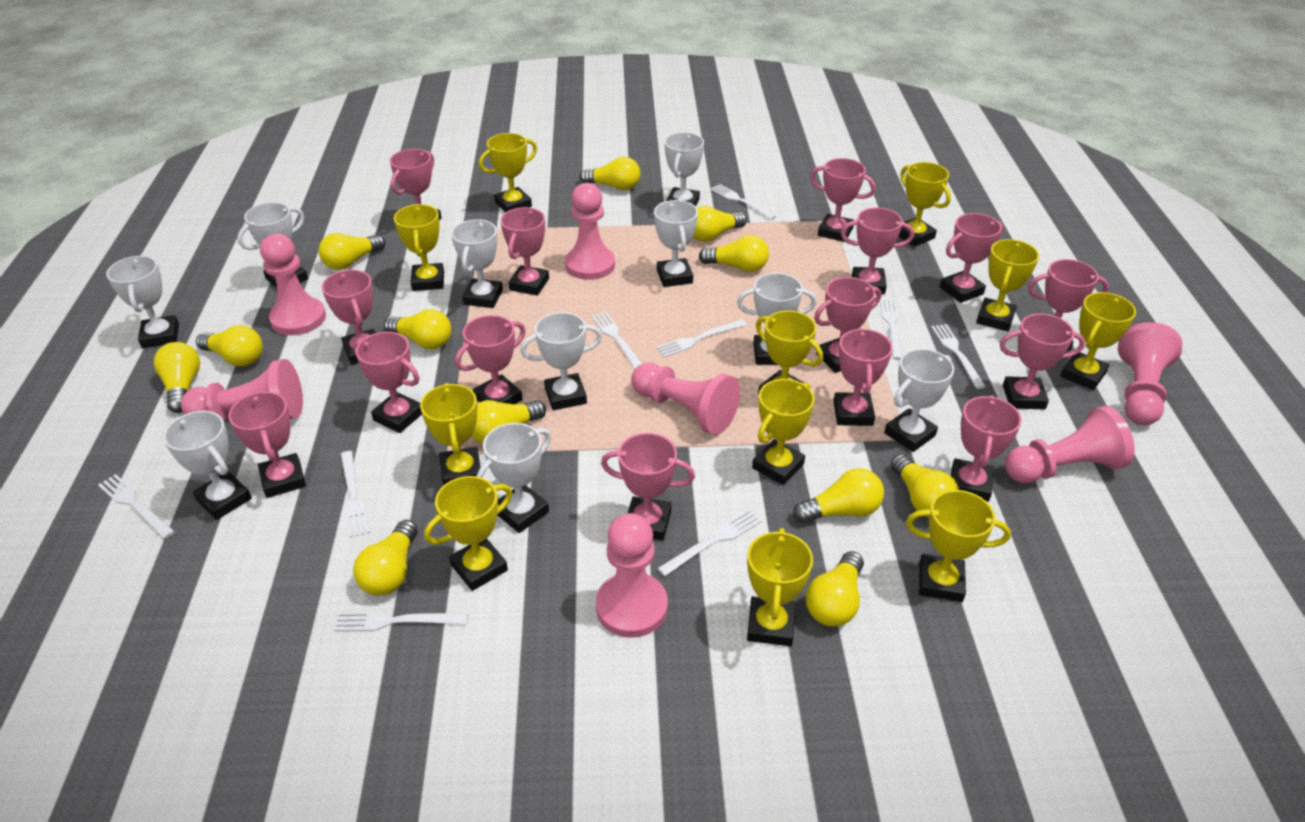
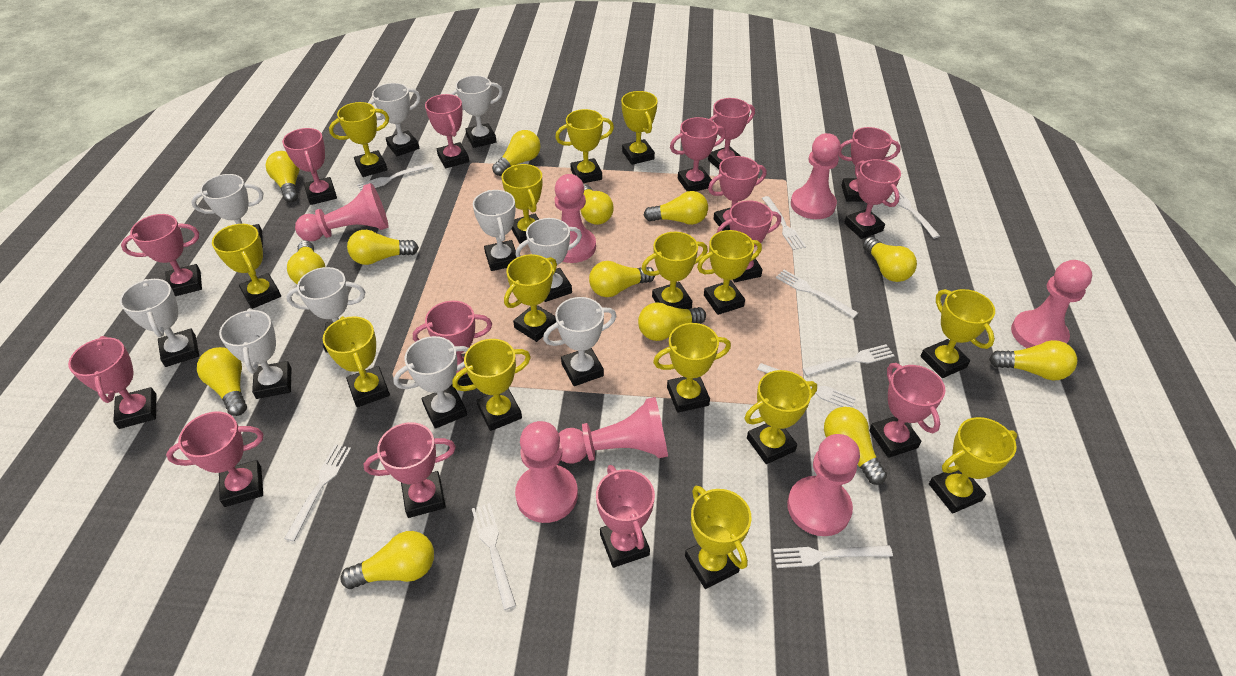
yellow light bulb: [154,342,200,413] [196,325,263,366] [318,233,386,270] [353,520,418,596] [384,309,451,350] [471,400,546,444] [579,157,640,190] [693,206,747,242] [699,235,769,272] [793,468,884,524] [806,551,864,626] [891,454,959,518] = 12 -> [197,347,247,416] [266,151,300,202] [287,241,325,284] [340,531,434,589] [347,230,419,265] [492,130,541,176] [581,184,613,225] [589,261,655,297] [638,302,706,341] [644,191,708,225] [824,407,887,485] [863,237,917,282] [989,340,1077,380] = 13
yellow trophy: [394,204,444,291] [420,383,480,486] [424,476,512,591] [479,133,537,213] [747,528,813,646] [752,379,814,485] [756,310,823,395] [898,162,951,247] [906,490,1011,602] [976,239,1039,331] [1060,292,1136,390] = 11 -> [212,224,281,309] [323,316,390,407] [329,102,389,177] [452,339,531,431] [502,164,542,244] [504,254,557,342] [555,109,614,183] [621,91,658,165] [641,232,708,309] [653,323,731,413] [685,486,751,589] [697,230,762,315] [744,370,817,464] [920,289,995,378] [929,417,1017,513] = 15

